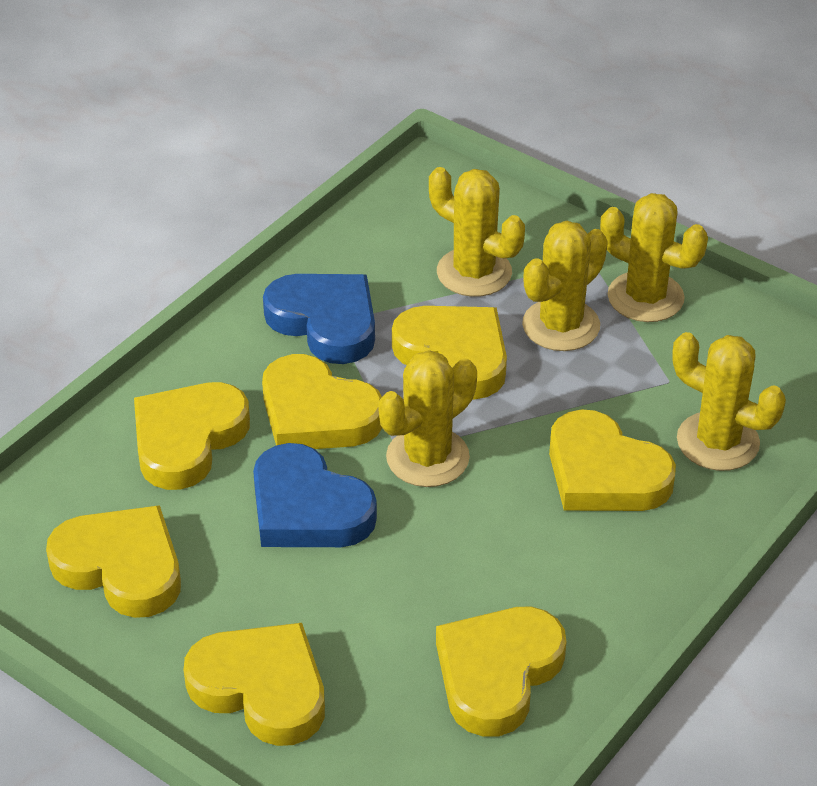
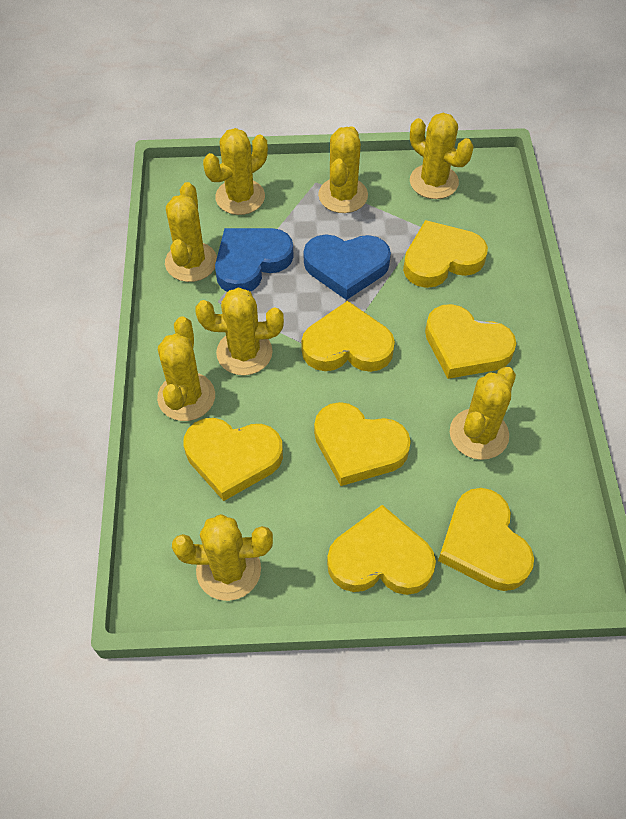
yellow cactus: [378,350,477,487] [429,167,525,297] [522,221,608,351] [600,193,708,322] [672,332,786,471] = 5 -> [157,316,215,421] [165,182,217,282] [172,514,273,601] [195,287,284,375] [203,128,268,215] [318,126,368,213] [410,113,474,199] [450,367,516,460] = 8

